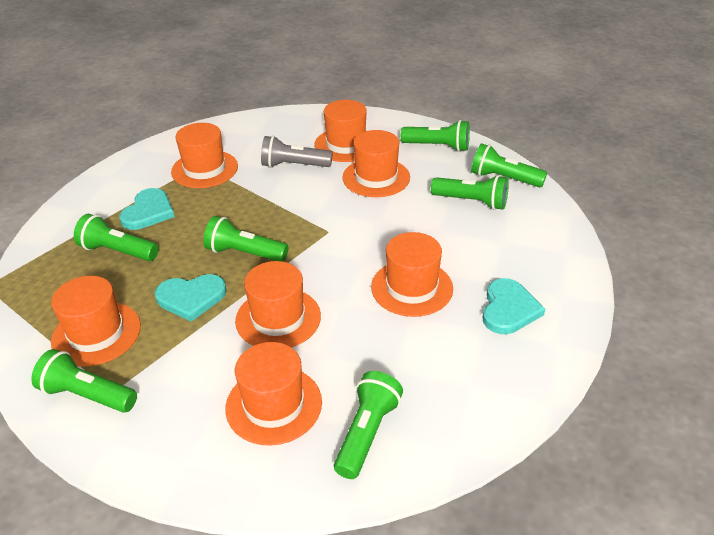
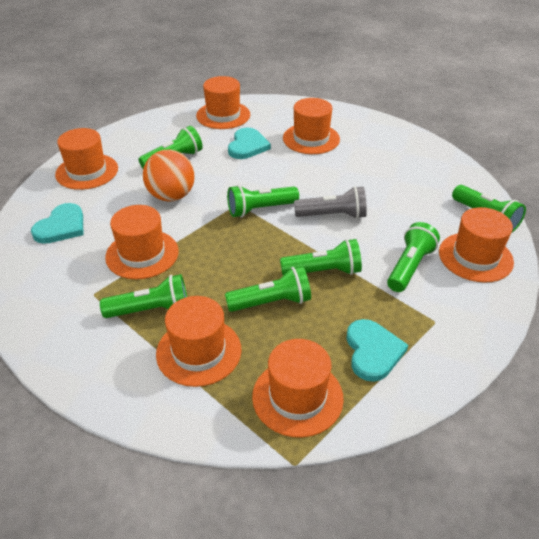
orange ball: none = 0 -> [143,150,195,202] = 1

